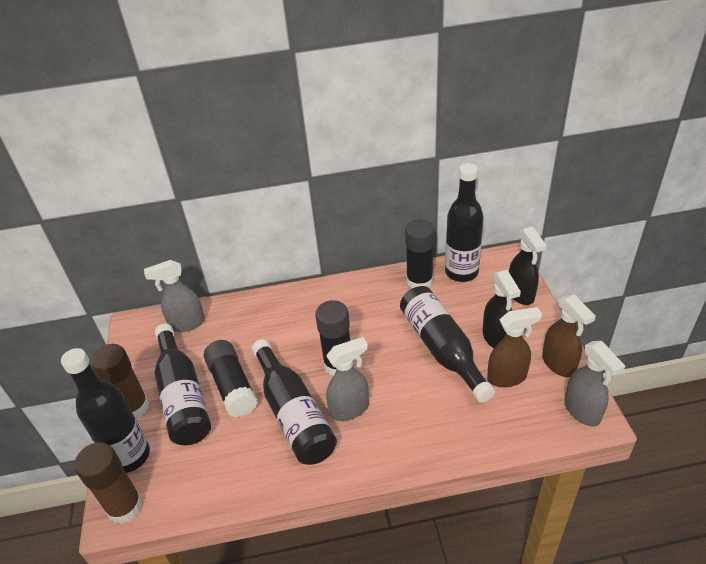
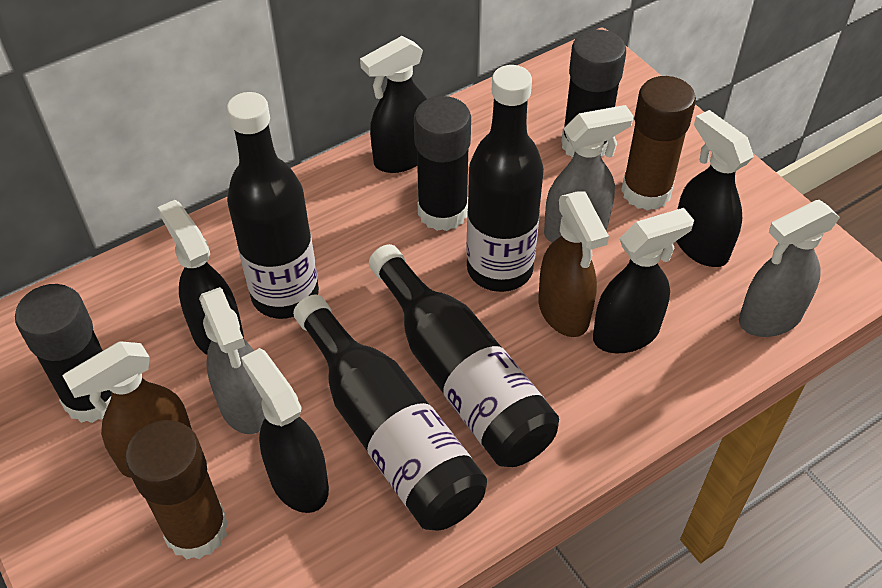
black bottle: [61,348,150,473] [155,324,211,446] [252,339,337,465] [400,286,495,403] [445,163,484,282] = 5 -> [227,92,319,319] [293,294,487,530] [369,244,559,467] [466,65,544,292] = 4
black spray bottle: [483,270,521,348] [509,226,547,305] = 2 -> [158,200,244,355] [241,348,329,513] [360,36,427,173] [593,208,694,353] [676,110,754,267] = 5

